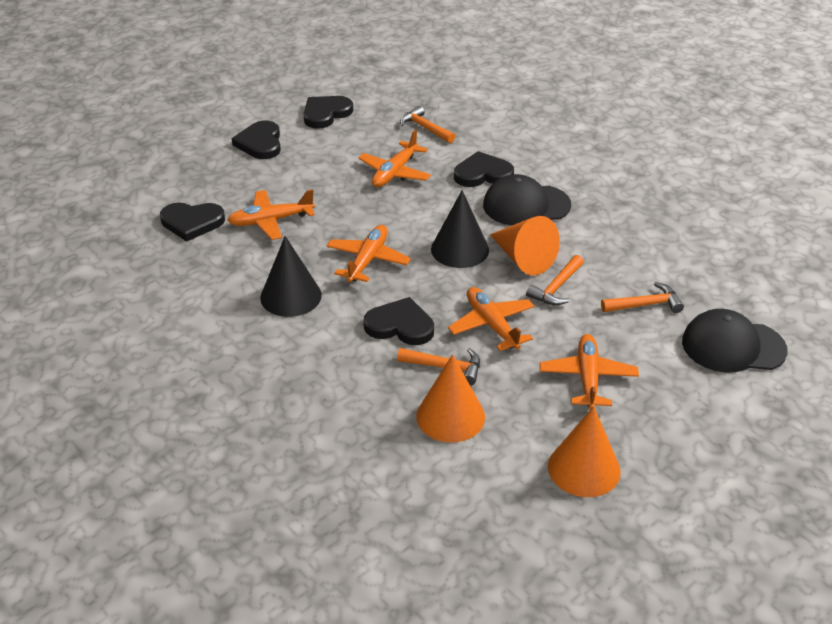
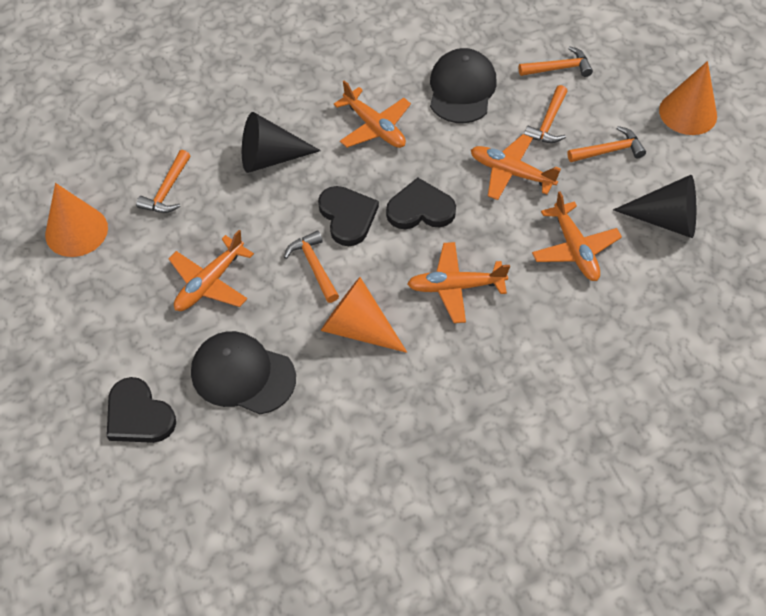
black heart: [160,202,225,242] [232,120,281,159] [304,96,353,129] [363,297,434,345] [454,151,514,187] = 5 -> [107,377,176,443] [318,186,379,246] [386,178,456,229] = 3
orange hammer: [397,348,480,385] [400,106,455,143] [526,255,584,305] [601,282,684,313] = 4 -> [136,150,191,213] [284,230,339,303] [519,46,593,77] [524,85,567,143] [567,126,646,162] = 5

